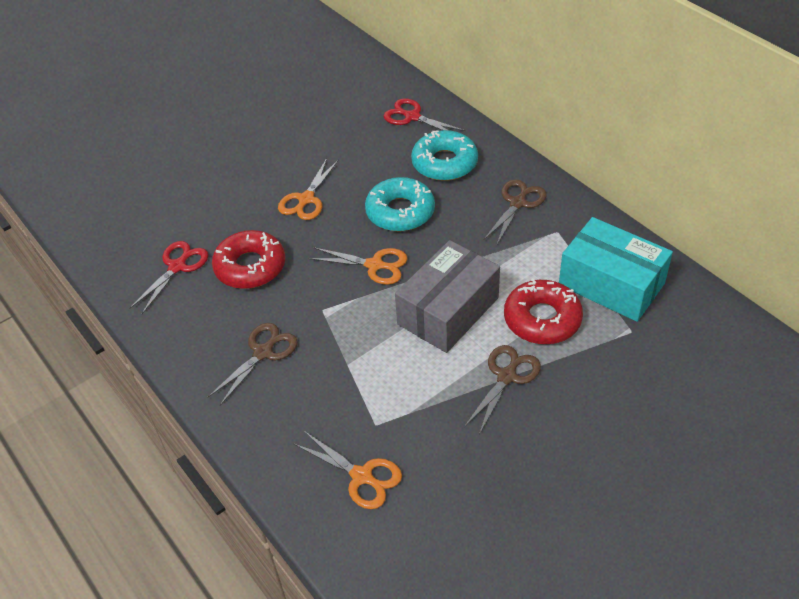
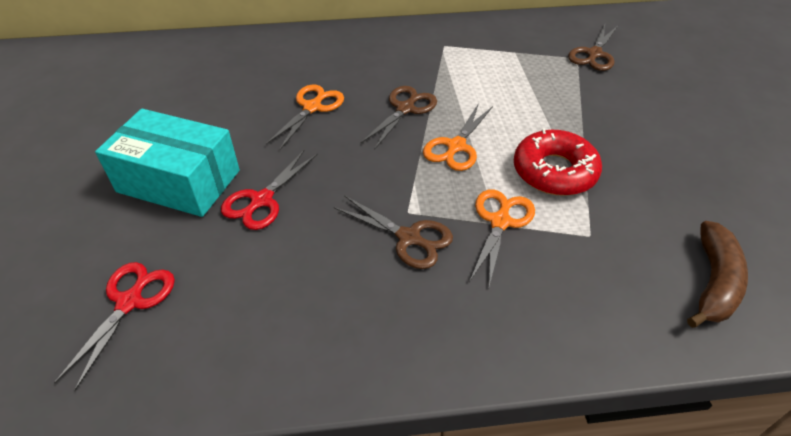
brown banana: none = 0 -> [687,221,748,328] = 1
grey box: [395,240,500,353] = 1 -> none = 0
red donut: [212,230,285,289] [504,278,583,344] = 2 -> [514,128,602,196] = 1
turquoise donut: [365,177,435,232] [411,130,478,181] = 2 -> none = 0

